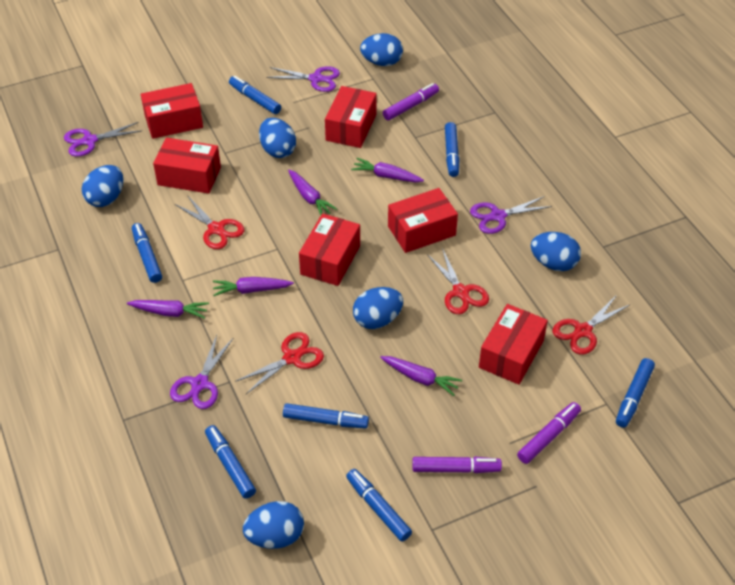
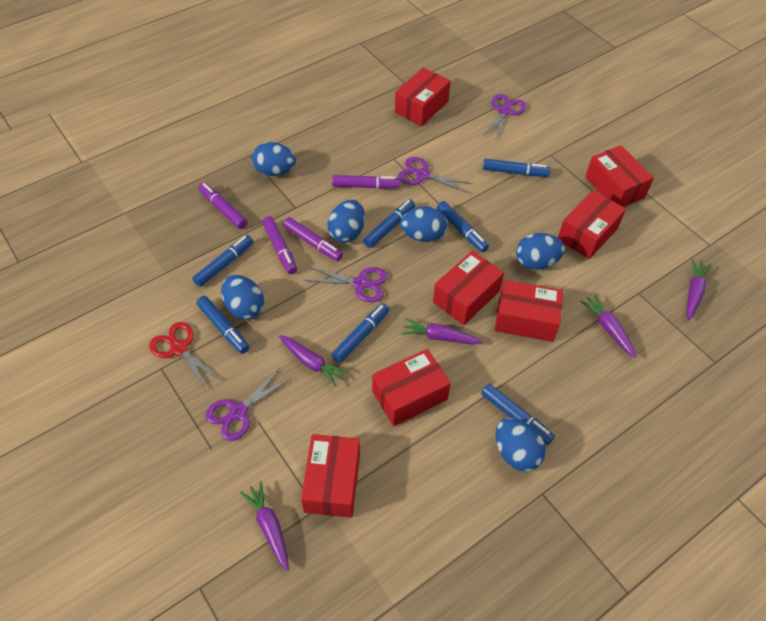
purple marker: [383,83,439,120] [412,457,502,473] [517,402,581,464] = 3 -> [198,183,247,229] [262,216,297,274] [283,217,343,261] [332,175,400,189] = 4
red box: [141,83,203,139] [153,138,221,194] [299,213,360,286] [325,86,377,148] [388,188,458,253] [479,304,548,385] = 6 -> [301,434,360,518] [372,349,451,426] [395,68,451,126] [433,251,504,325] [495,280,563,342] [558,190,626,259] [585,145,654,207] = 7
red scissors: [175,195,244,249] [235,332,324,394] [427,248,489,314] [553,295,629,355] = 4 -> [149,322,222,389] = 1

